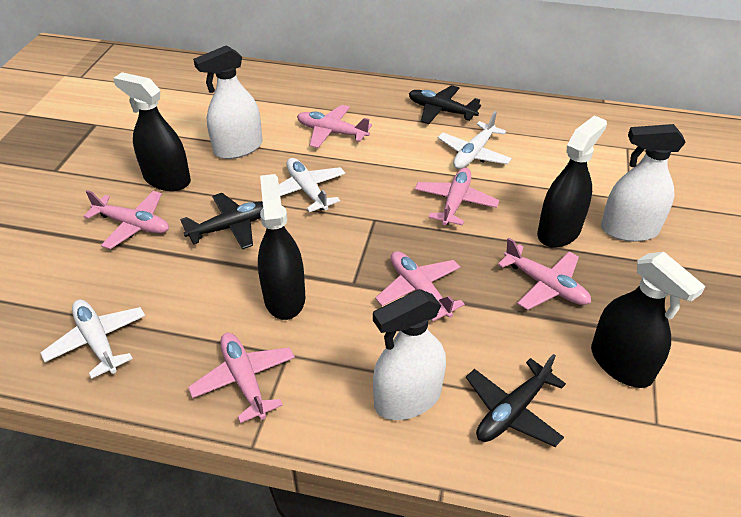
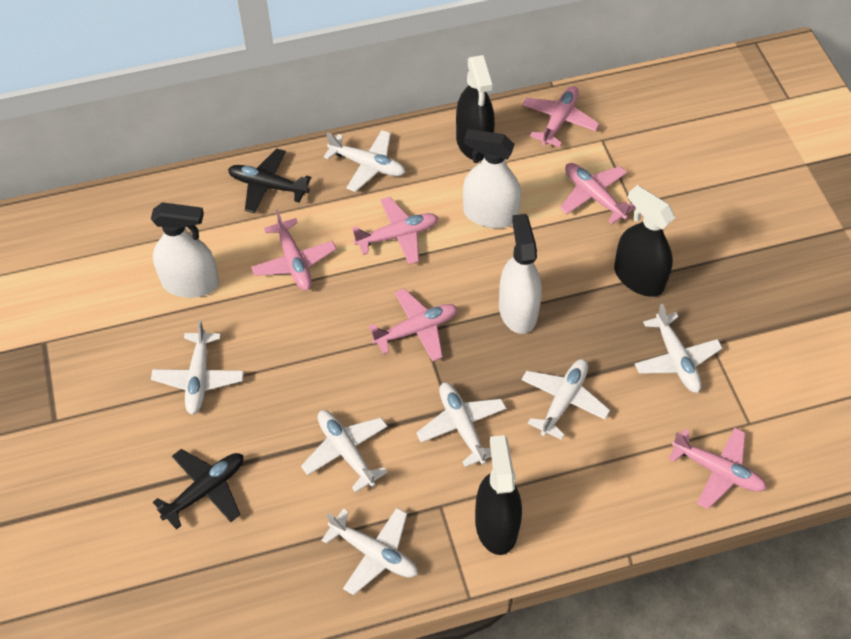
black plane: [180,193,263,249] [409,85,481,124] [466,354,566,447] = 3 -> [153,449,243,530] [228,148,312,213] = 2
black spray bottle: [113,72,191,191] [258,174,305,320] [537,115,607,248] [591,252,706,388] = 4 -> [456,55,495,161] [475,435,522,555] [614,185,675,297] = 3
white plane: [40,300,145,379] [279,158,345,212] [438,111,512,169] = 3 -> [151,320,244,415] [301,410,388,493] [321,508,418,595] [324,130,406,192] [416,383,507,467] [521,359,610,440] [635,303,722,393] = 7

